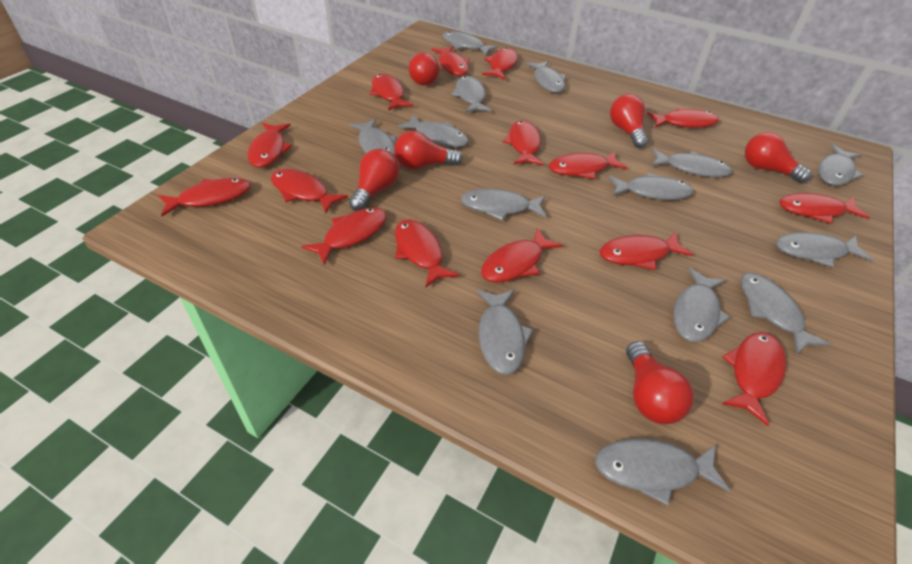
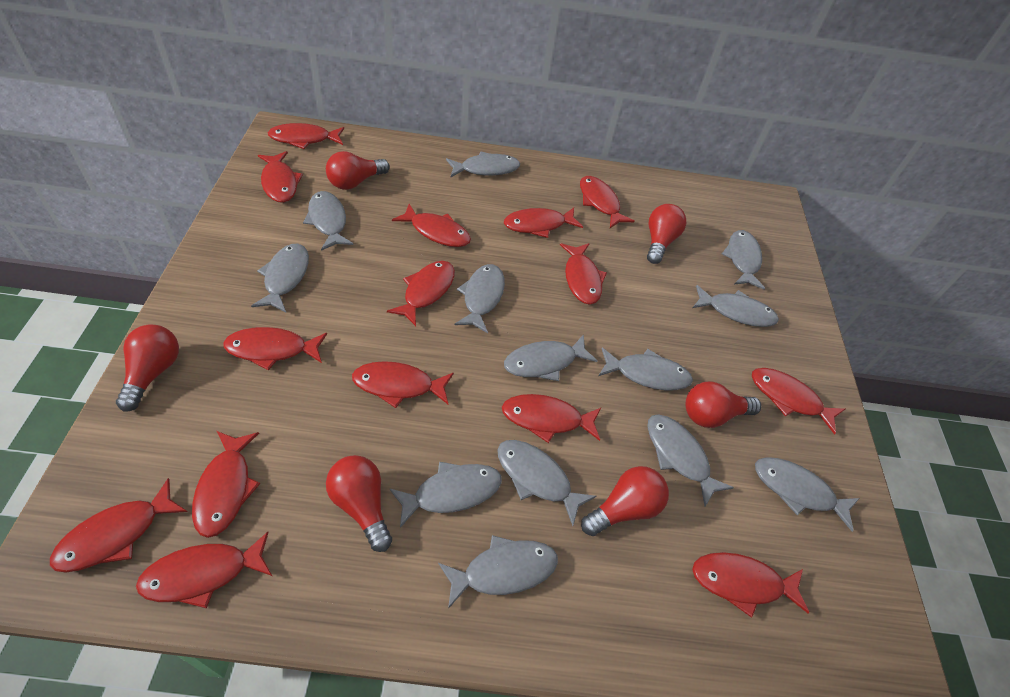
grey fish: [350,119,397,156] [398,115,469,147] [442,31,498,55] [451,76,491,113] [460,189,546,220] [477,290,533,375] [526,61,566,93] [595,439,730,506] [609,173,694,200] [651,149,732,177] [673,267,731,342] [741,273,830,354] [776,232,873,267] [818,145,864,186] = 14 -> [251,244,309,312] [303,191,354,251] [389,462,502,528] [438,535,558,609] [446,151,520,177] [455,264,505,333] [497,440,596,526] [504,334,598,381] [599,348,693,390] [647,414,734,506] [693,285,779,327] [722,230,765,289] [755,457,859,532] = 13

